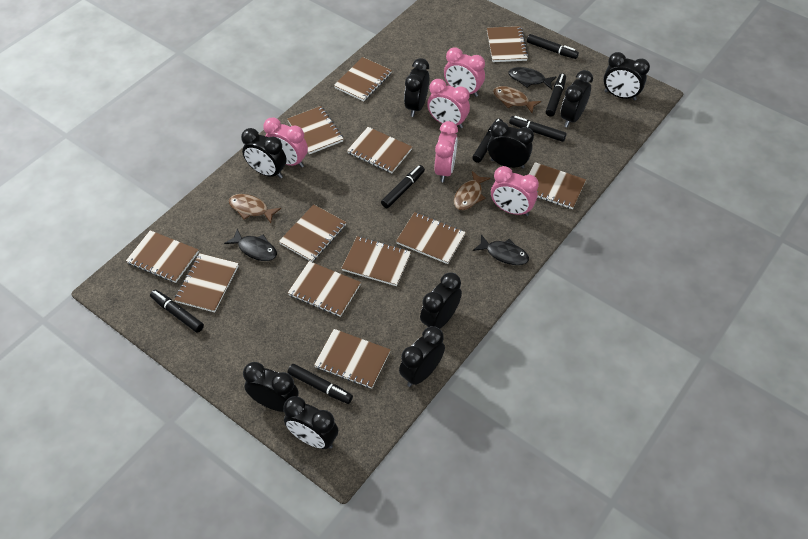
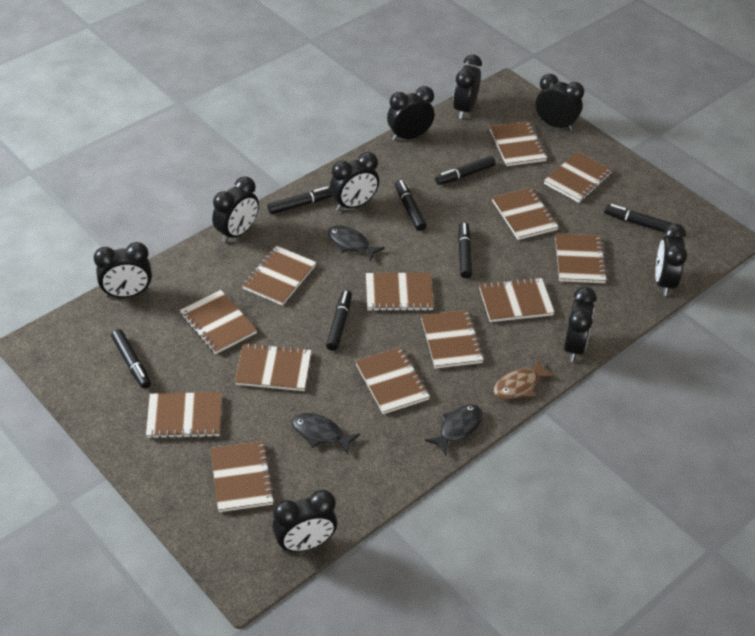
brown fish: [229,194,281,223] [454,171,490,210] [493,86,541,113] = 3 -> [493,359,555,399] = 1
brown notebook: [126,230,199,283] [174,253,239,312] [279,205,346,262] [287,106,344,154] [288,261,361,317] [314,329,390,389] [334,57,392,101] [341,236,411,286] [347,127,412,173] [396,212,466,264] [487,26,528,62] [529,162,586,209] = 12 -> [146,392,222,439] [179,290,257,354] [210,441,275,512] [235,343,312,391] [242,246,316,306] [355,347,430,414] [366,273,434,311] [421,310,484,369] [479,277,555,322] [490,121,547,166] [492,188,559,240] [544,152,613,203] [555,234,608,283] = 13
pink clock: [263,117,308,168] [427,79,470,129] [434,121,458,182] [444,47,485,97] [491,166,539,216] = 5 -> none = 0

